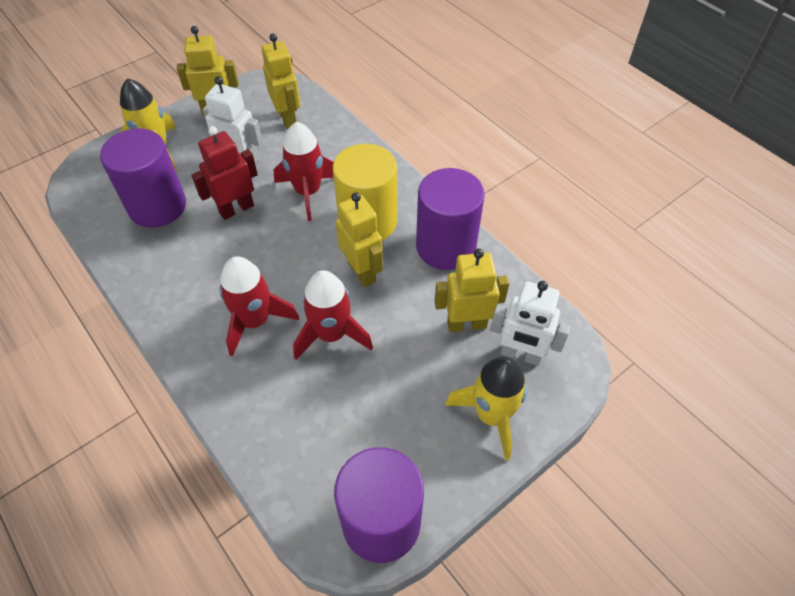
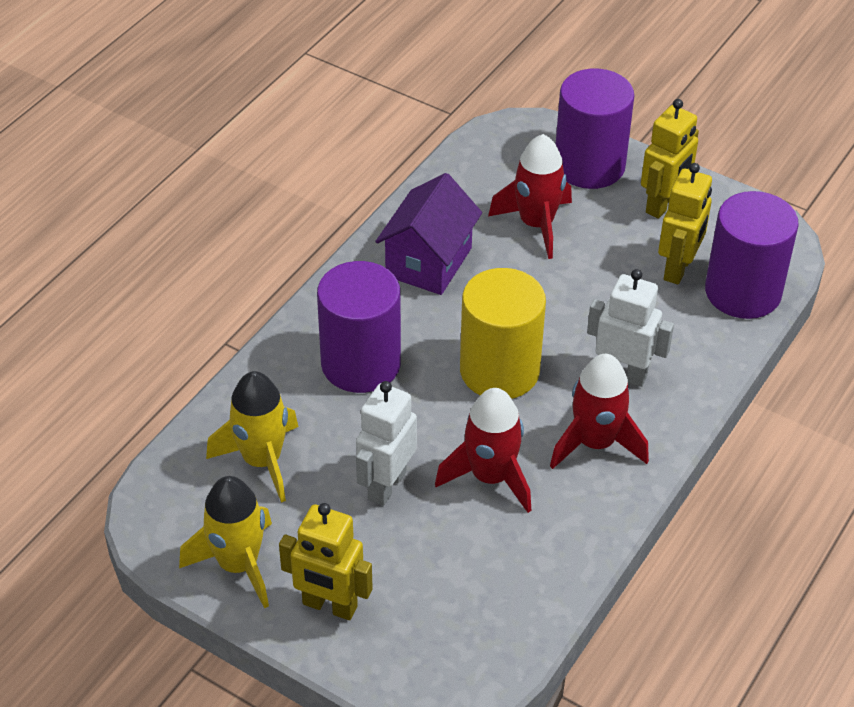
purple house: none = 0 -> [376,173,482,295] = 1
red robot: [192,126,258,220] = 1 -> none = 0
yellow robot: [177,26,239,116] [261,34,300,129] [336,192,383,287] [435,249,509,332] = 4 -> [279,503,373,620] [641,99,699,219] [658,163,712,284] = 3

